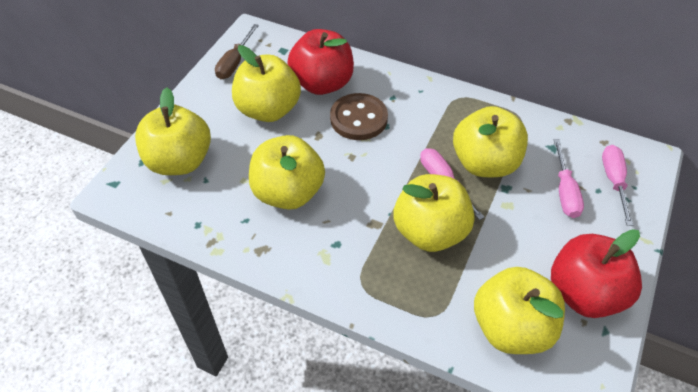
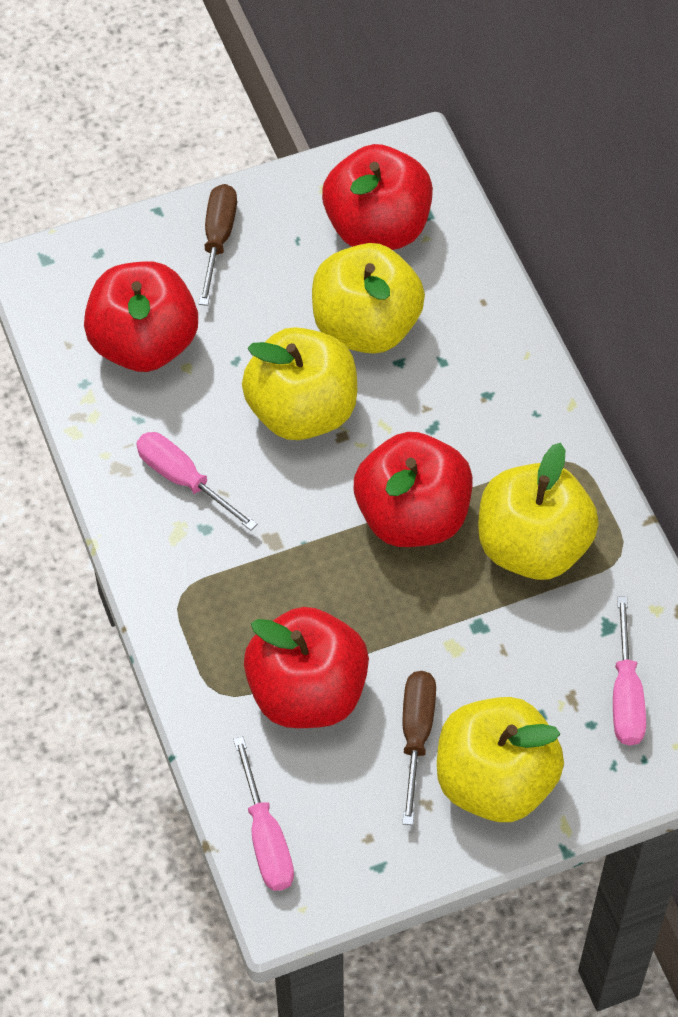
brown button: [330,93,388,140] = 1 -> none = 0
brown screwdriver: [215,24,259,79] = 1 -> [199,184,237,306] [402,671,436,825] = 2
red apple: [287,29,354,95] [551,229,642,318] = 2 -> [84,261,198,372] [244,607,369,728] [322,144,433,250] [354,432,473,547] = 4
yellow apple: [135,87,211,175] [232,45,301,122] [249,135,325,210] [394,174,474,252] [453,106,528,177] [474,267,565,354] = 6 -> [242,327,357,440] [312,243,425,354] [437,697,564,822] [478,443,599,580] = 4

